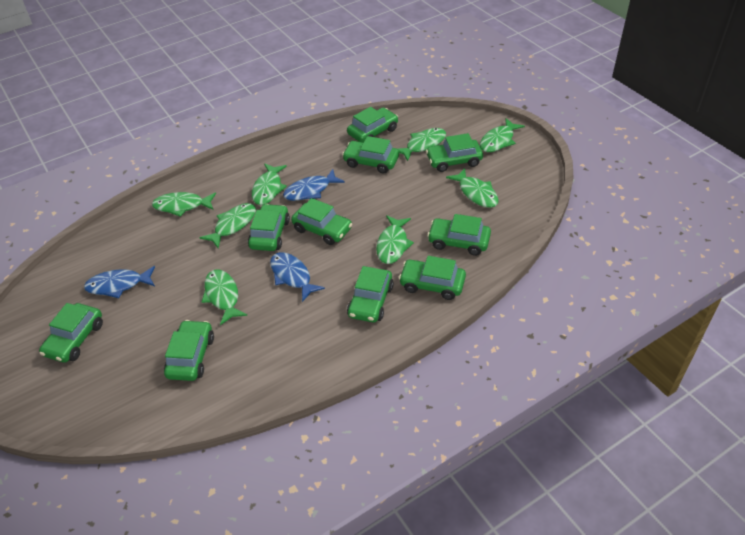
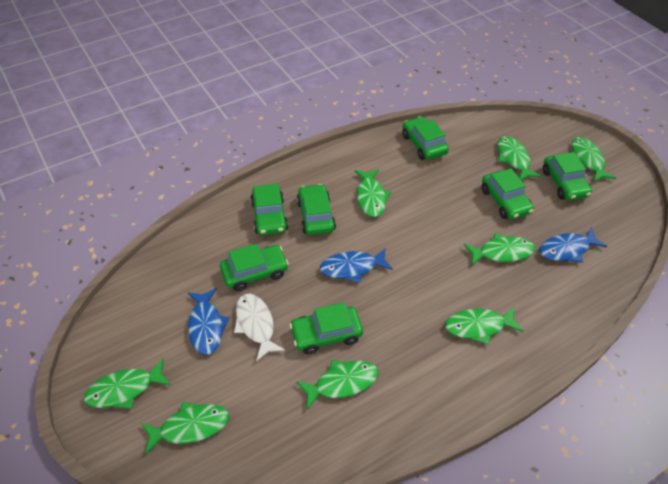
green car: [39,303,103,363] [164,320,214,381] [248,204,290,251] [291,198,352,245] [342,136,399,174] [347,107,398,143] [347,266,394,322] [399,256,466,300] [426,133,483,172] [427,214,491,256] = 10 -> [220,244,289,291] [250,184,288,235] [289,303,363,354] [297,184,336,235] [402,116,449,160] [481,169,534,220] [543,152,592,200] = 7
white fish: none = 0 -> [234,294,285,362] = 1

